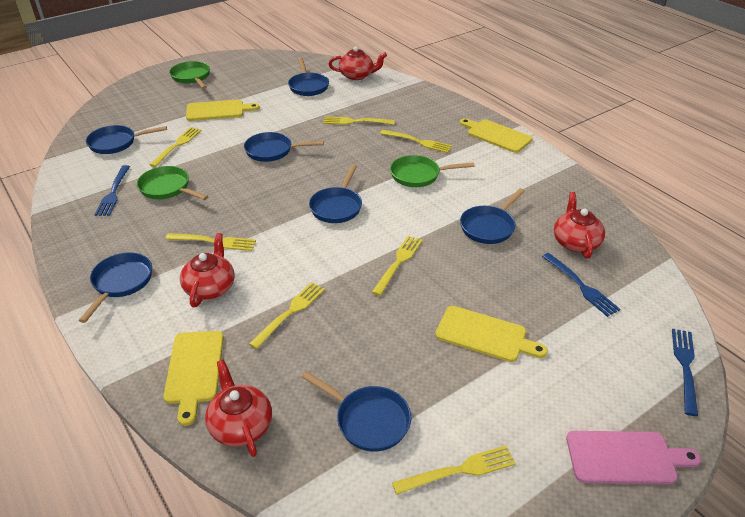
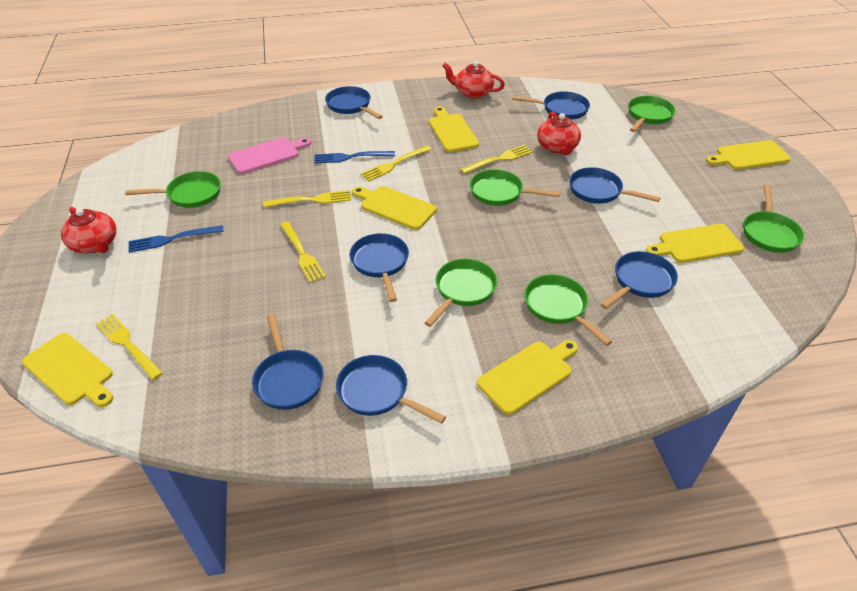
blue fork: [94,165,130,216] [542,253,621,317] [672,329,698,416] = 3 -> [128,225,224,253] [315,151,395,164] = 2
green pan: [137,166,209,200] [169,61,210,89] [390,155,475,187] = 3 -> [125,171,221,208] [425,259,497,327] [470,169,560,206] [524,274,612,346] [628,96,676,132] [744,185,805,253] = 6
red teapot: [180,233,235,307] [205,360,272,457] [329,47,387,80] [554,192,605,258] = 4 -> [61,207,117,253] [443,61,505,99] [537,111,581,155] = 3
yellow cutting board: [163,331,224,426] [186,99,260,121] [435,306,548,362] [460,118,533,153] = 4 -> [22,333,113,407] [352,186,437,230] [429,107,479,152] [477,340,578,415] [646,224,744,263] [706,140,791,170] = 6
yellow fork: [150,127,202,167] [165,233,256,251] [249,282,325,349] [323,116,395,125] [372,235,423,296] [380,130,452,153] [392,445,516,495] = 7 -> [96,314,163,380] [263,190,351,207] [280,221,326,283] [360,145,432,181] [460,145,533,174] = 5

